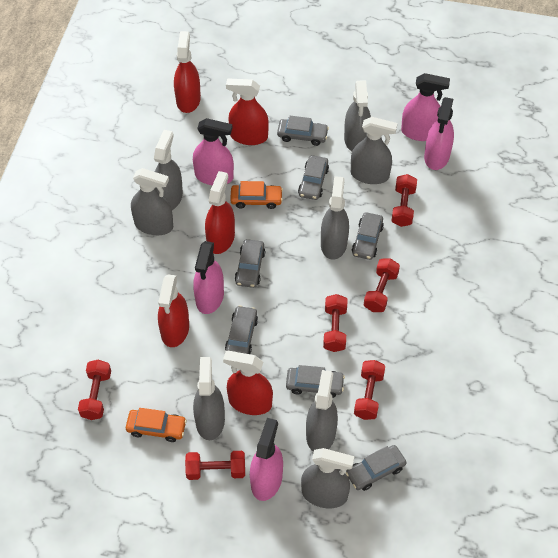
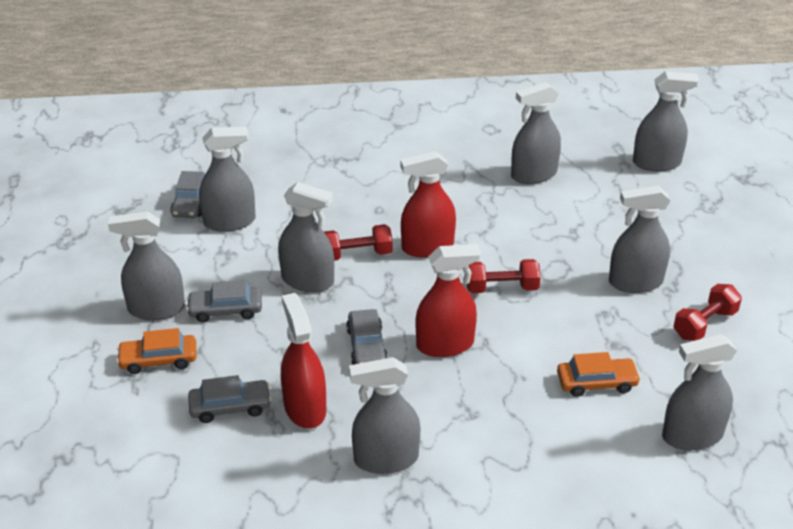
grey car: [225,305,258,354] [235,239,265,288] [277,115,329,146] [286,365,345,398] [298,155,329,200] [346,445,406,491] [352,212,384,260] = 7 -> [170,171,206,218] [186,280,262,323] [188,375,271,423] [346,309,388,365] = 4
pink spray bottle: [193,118,234,185] [193,241,224,314] [250,418,283,501] [401,73,450,141] [424,97,454,170] = 5 -> none = 0
red dumbbell: [78,360,111,420] [185,451,245,480] [323,294,348,352] [354,360,385,420] [364,258,400,312] [392,174,417,227] = 6 -> [324,224,393,261] [467,259,541,293] [674,284,742,341] = 3
red spray bottle: [158,274,189,347] [174,31,201,113] [205,171,235,254] [223,351,273,415] [226,79,269,145] = 5 -> [281,293,326,429] [400,151,456,257] [416,244,481,357] = 3

